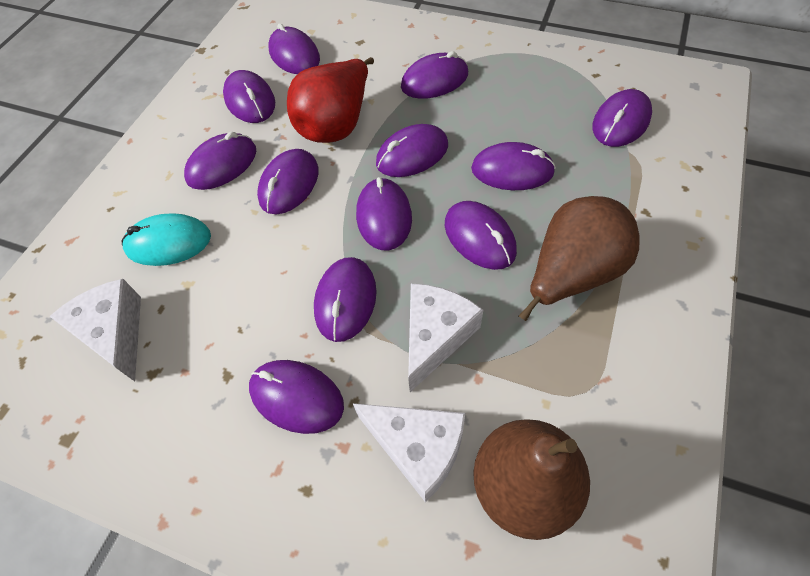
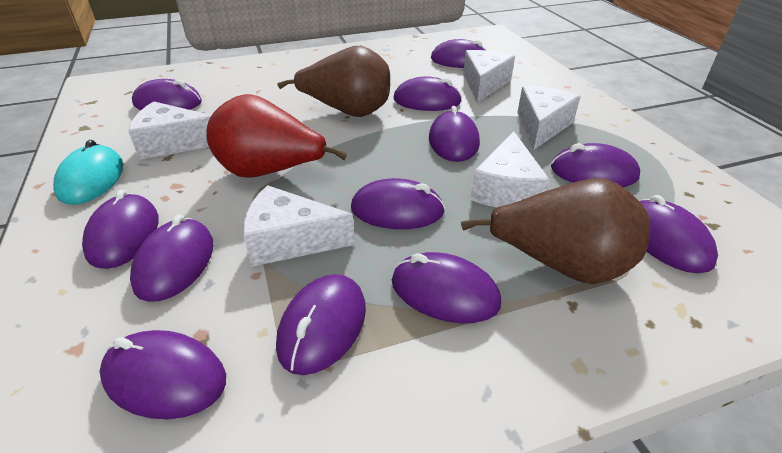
white cheese: [50,279,141,381] [353,403,465,503] [408,284,483,392] = 3 -> [128,101,211,160] [243,185,355,267] [463,50,515,103] [470,131,550,208] [517,86,581,150] = 5

